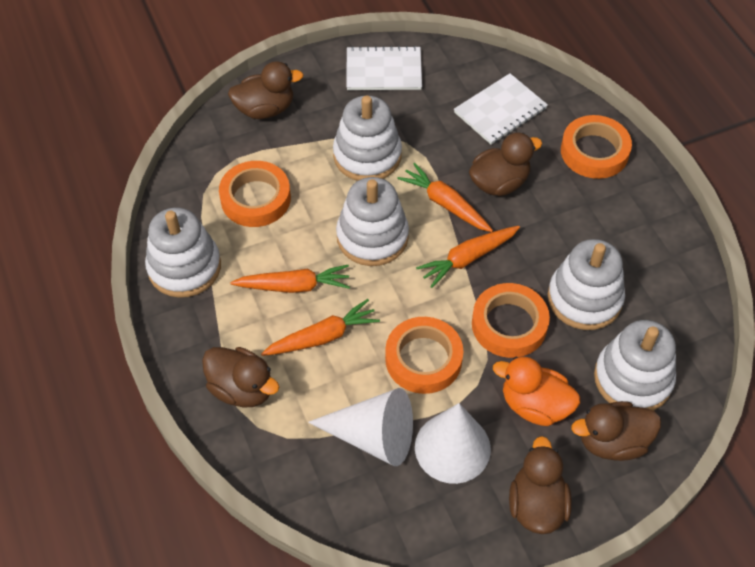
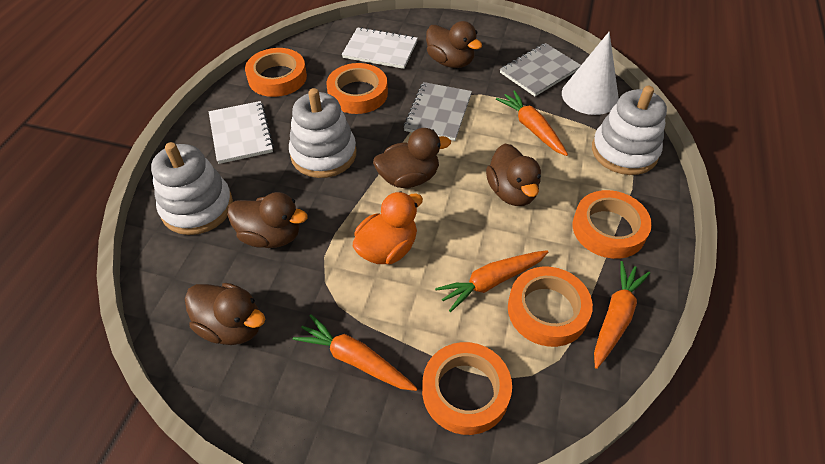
grey notebook: none = 0 -> [404,82,472,141] [500,43,581,96] = 2
orange tape: [219,161,291,227] [385,317,463,394] [472,283,550,358] [561,115,632,179] = 4 -> [245,48,307,97] [326,63,388,114] [422,342,512,435] [508,267,593,347] [573,190,652,259] = 5
white cone: [308,388,413,466] [415,403,491,484] = 2 -> [562,32,619,115] = 1
white stacking toy: [145,208,221,298] [333,96,402,181] [336,177,409,266] [548,239,625,330] [594,320,676,411] = 5 -> [151,142,233,235] [289,88,356,178] [592,86,667,175] = 3

